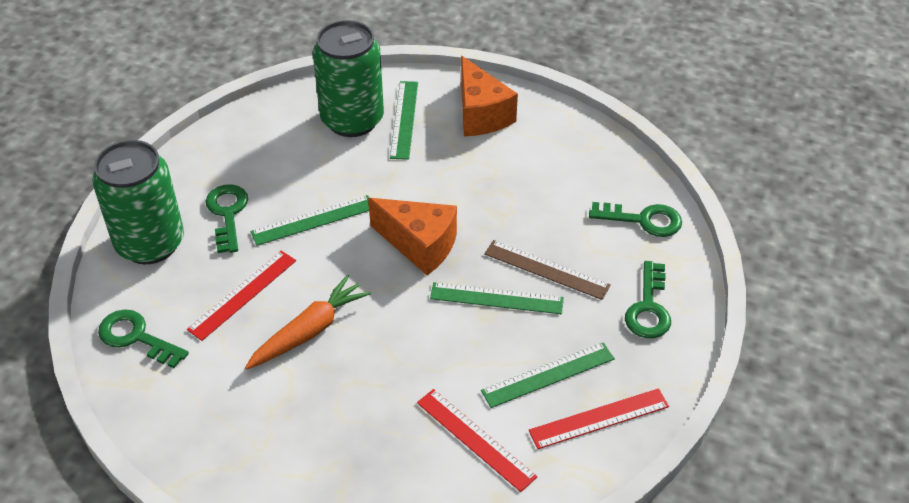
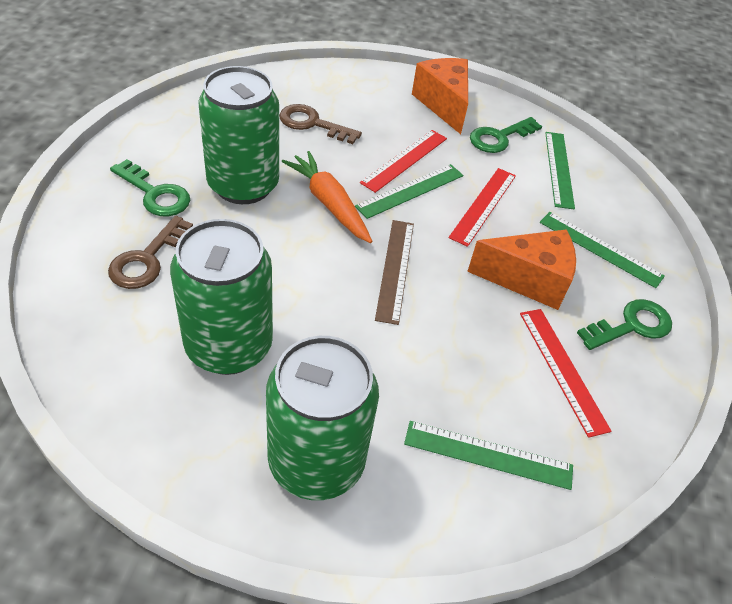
brown key: none = 0 -> [108,216,193,289] [279,104,362,144] = 2
green can: [92,140,184,264] [313,20,384,137] = 2 -> [170,219,273,375] [199,66,279,204] [266,336,379,500] = 3
green key: [98,309,189,368] [206,184,248,253] [589,202,682,237] [625,261,671,338] = 4 -> [110,159,190,216] [470,117,542,153] [577,299,672,350] = 3

